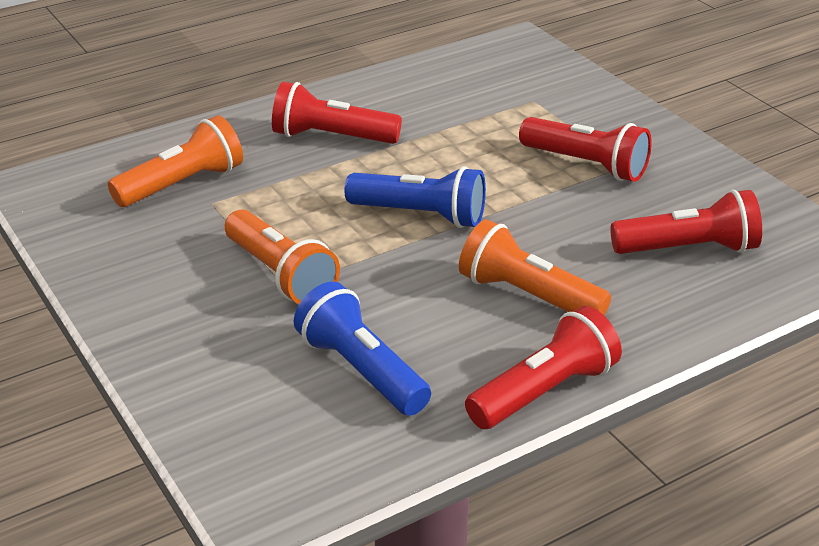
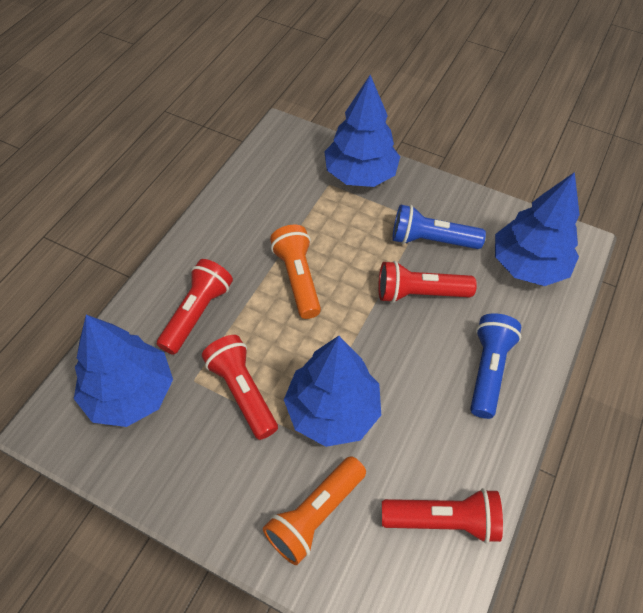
blue tree: none = 0 -> [74,315,173,427] [284,336,381,447] [324,75,400,187] [495,172,580,286] = 4
orange flashlight: [108,115,243,207] [225,209,340,304] [459,219,611,315] = 3 -> [263,456,366,565] [270,225,321,319] = 2

